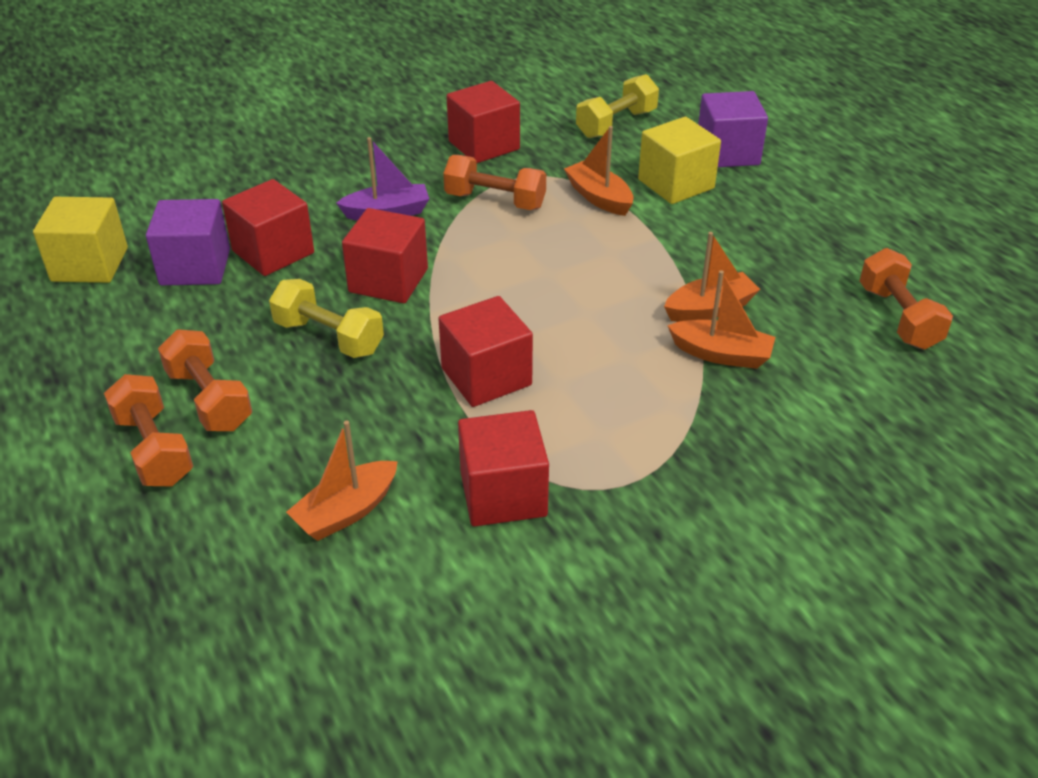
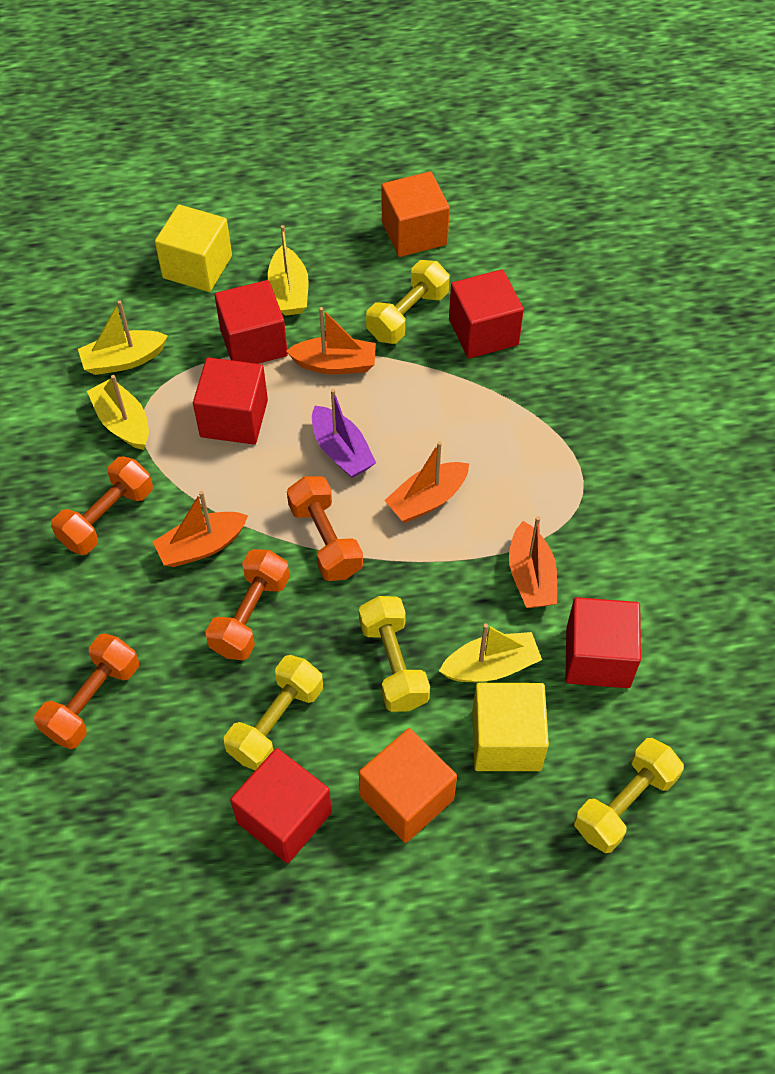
orange cube: none = 0 -> [359,728,457,843] [382,172,450,257] = 2
purple cube: [146,199,230,285] [698,91,768,167] = 2 -> none = 0
yellow boat: none = 0 -> [78,300,168,375] [87,375,149,450] [268,225,309,316] [439,624,542,682] = 4
yellow dumbbell: [269,279,384,358] [576,74,659,138] = 2 -> [224,655,323,770] [359,596,430,712] [366,260,450,344] [574,738,684,853] = 4

